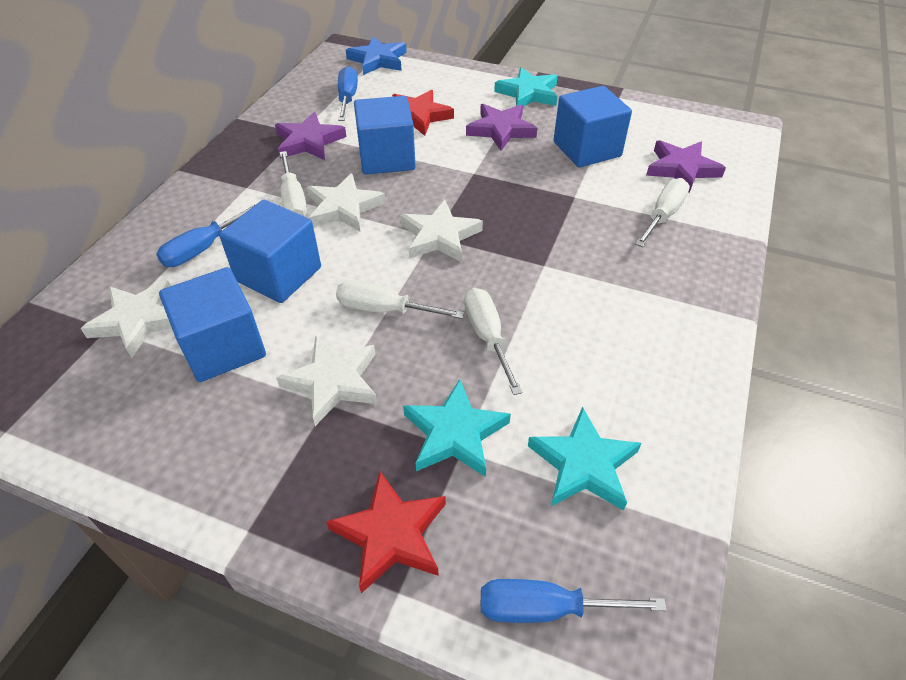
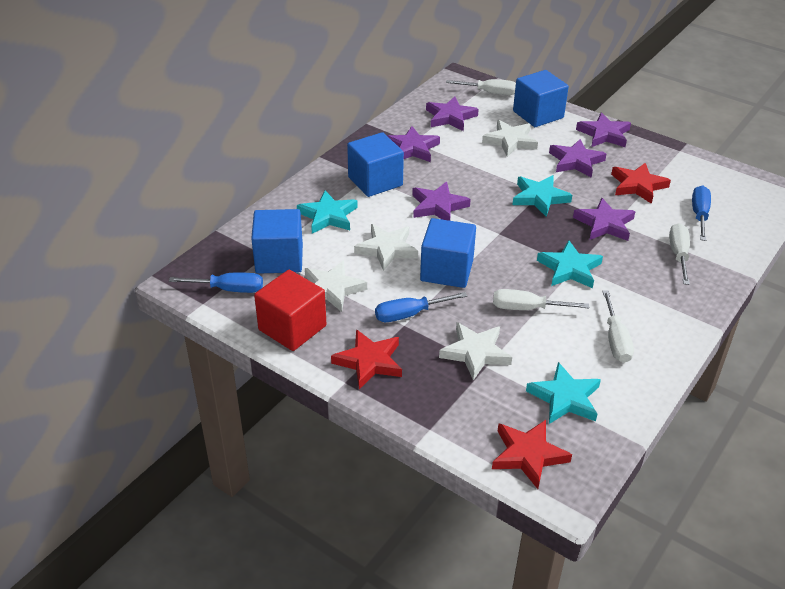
blue star: [346,36,407,75] = 1 -> none = 0
purple star: [275,112,346,160] [466,104,537,151] [646,140,726,193] = 3 -> [387,126,440,162] [412,182,471,221] [426,96,479,131] [549,139,607,178] [573,198,636,241] [576,112,631,147] = 6
red cube: none = 0 -> [254,270,326,351] = 1
red star: [326,472,446,593] [392,90,454,136] = 2 -> [331,329,402,389] [492,420,572,489] [611,163,671,204] = 3
turquoise star: [403,379,511,477] [494,67,558,107] [528,407,641,511] = 3 -> [297,190,358,234] [512,175,572,217] [526,362,601,424] [537,240,603,288] = 4

